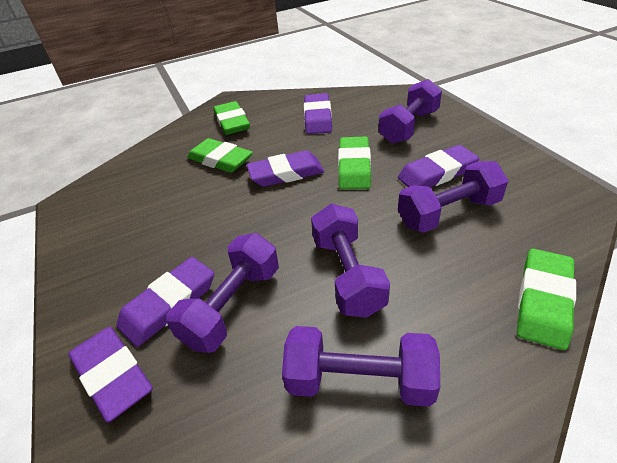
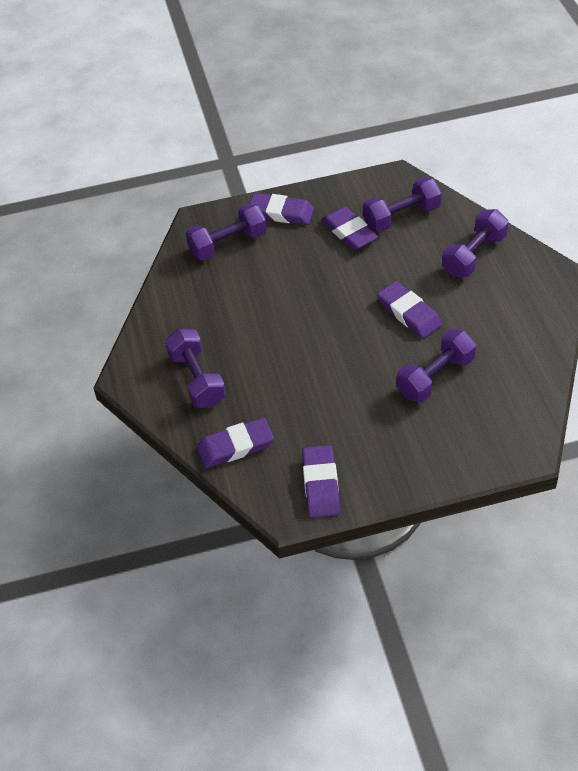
green eraser: [187,138,253,173] [214,101,250,135] [338,136,371,189] [517,249,576,350] = 4 -> none = 0

